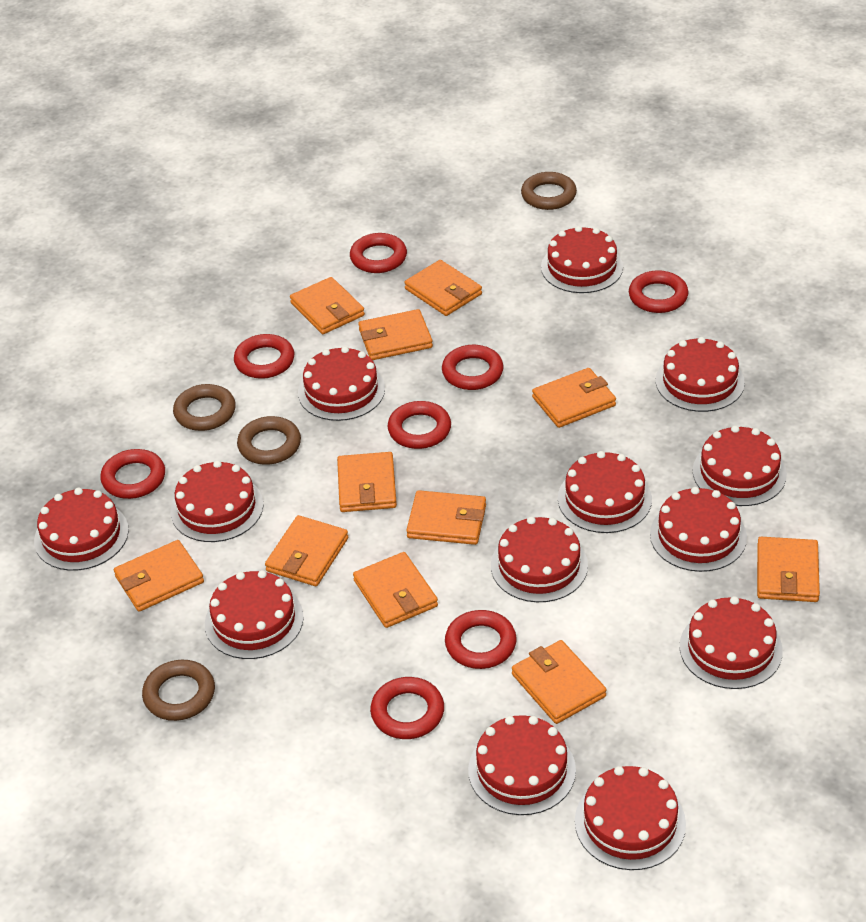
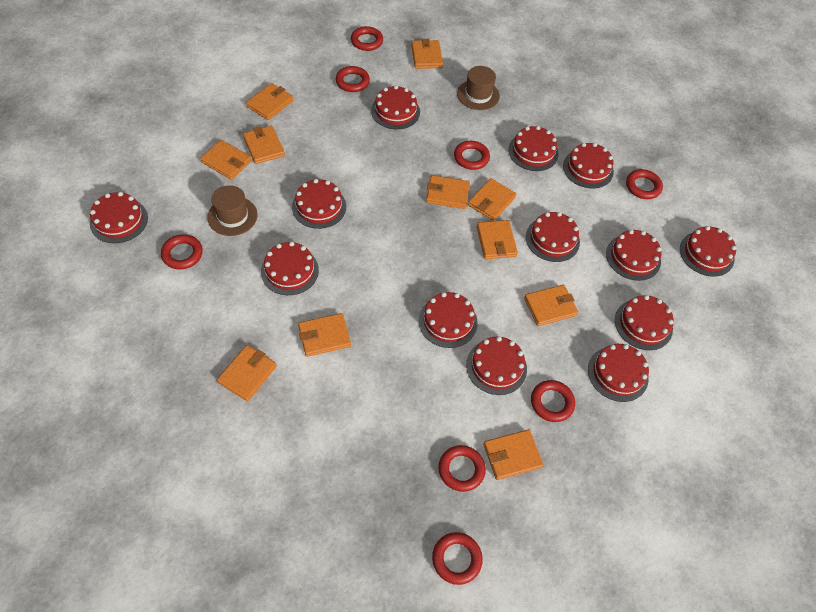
brown hat: none = 0 -> [207,185,258,236] [457,66,500,110] = 2
brown ring: [142,660,215,721] [173,384,236,431] [237,416,301,465] [521,172,577,210] = 4 -> none = 0

